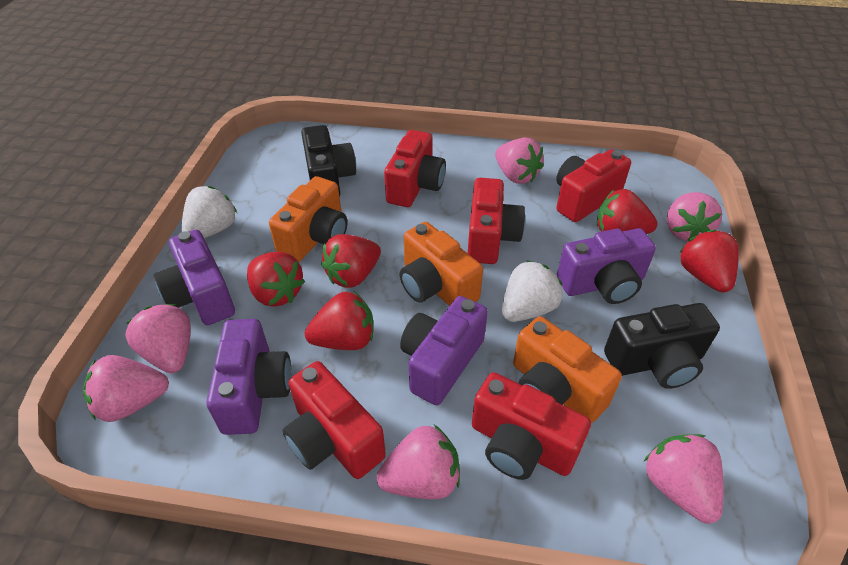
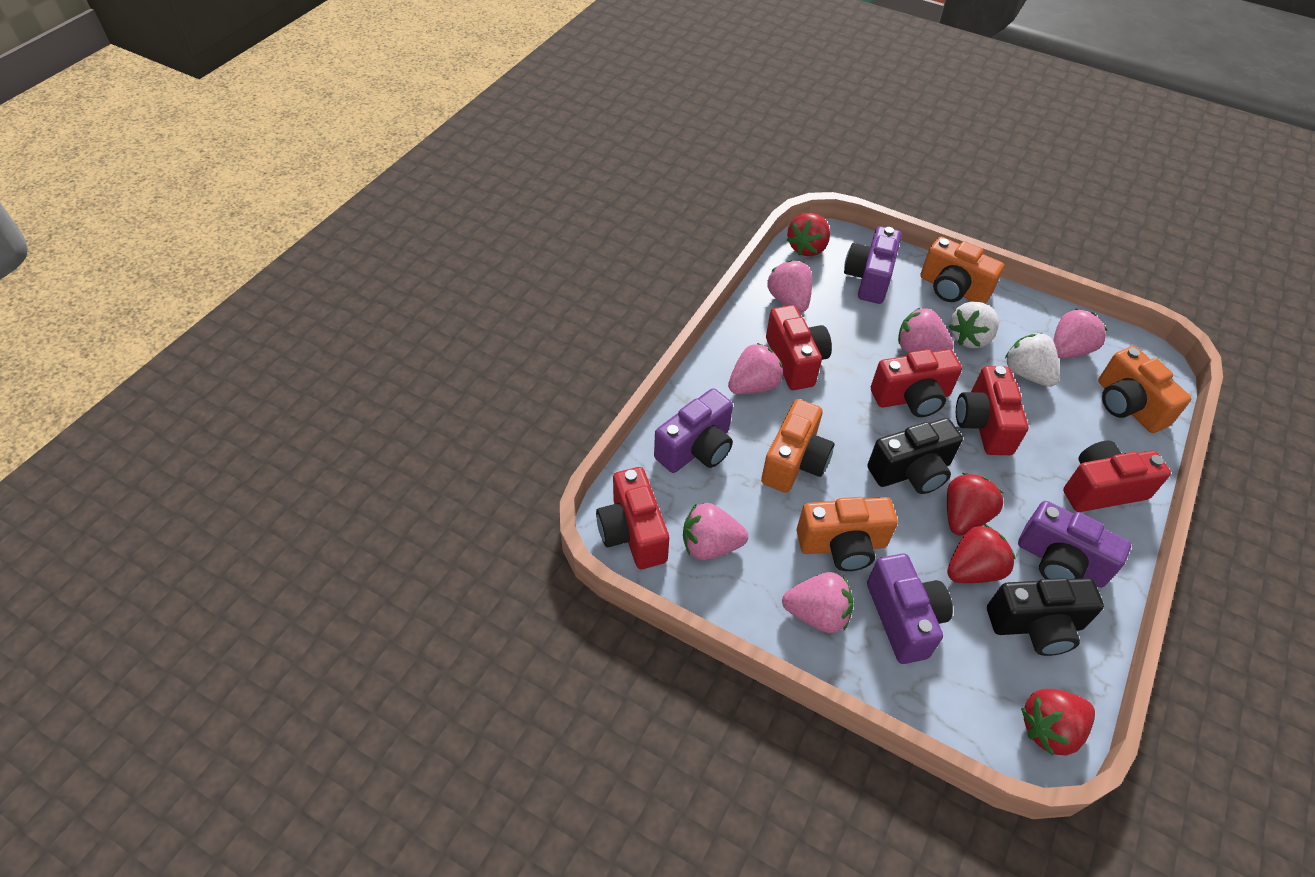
orange camera: [269,176,348,262] [400,222,483,306] [513,316,622,423] = 3 -> [761,399,834,493] [797,497,898,571] [920,237,1004,304] [1098,346,1191,433] = 4
red strawberry: [247,252,305,307] [305,291,374,350] [321,234,381,288] [597,189,658,234] [679,230,739,293] = 5 -> [787,213,830,256] [947,473,1003,536] [947,524,1016,583] [1021,689,1095,756] = 4

